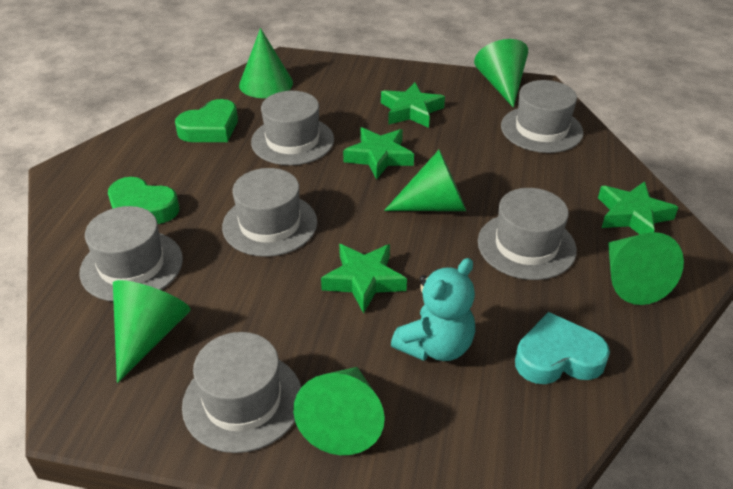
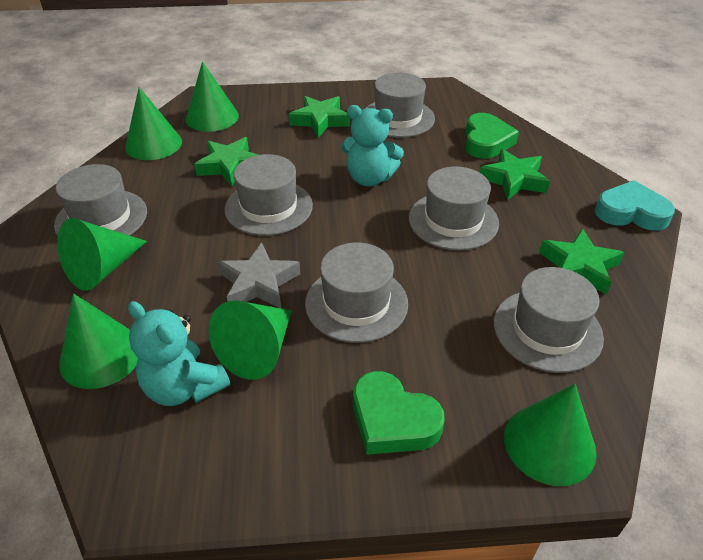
grey star: none = 0 -> [218,243,300,308] = 1
turquoise teddy bear: [391,258,475,361] = 1 -> [128,301,230,406] [341,105,404,186] = 2

